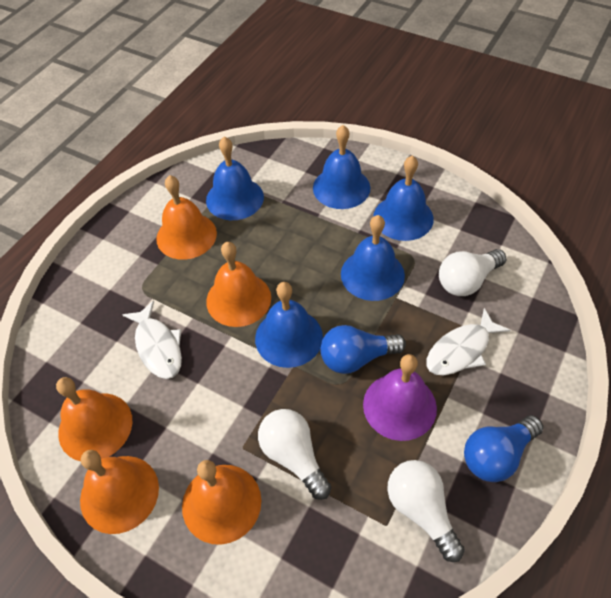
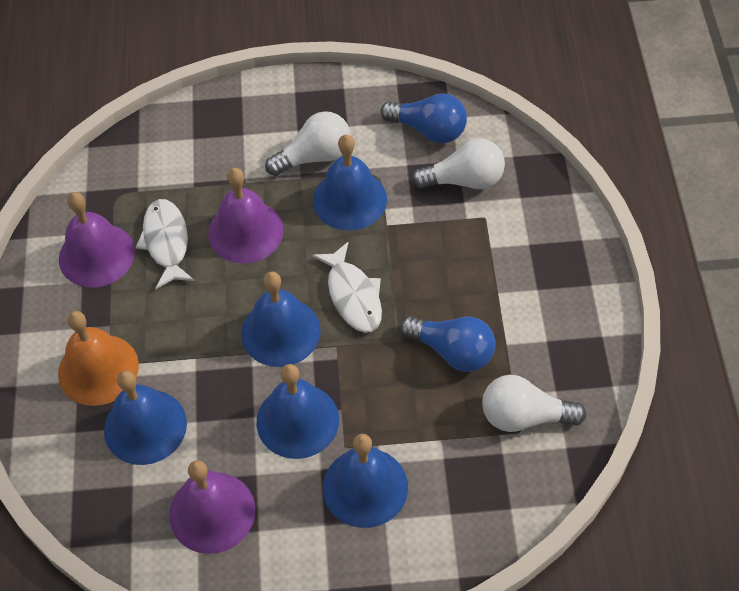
orange bell: [56,377,132,461] [80,450,159,534] [156,175,217,260] [182,460,261,545] [206,242,271,327] = 5 -> [58,311,139,406] = 1
purple bell: [363,354,437,441] = 1 -> [59,192,135,287] [169,460,255,554] [208,168,284,263] = 3

